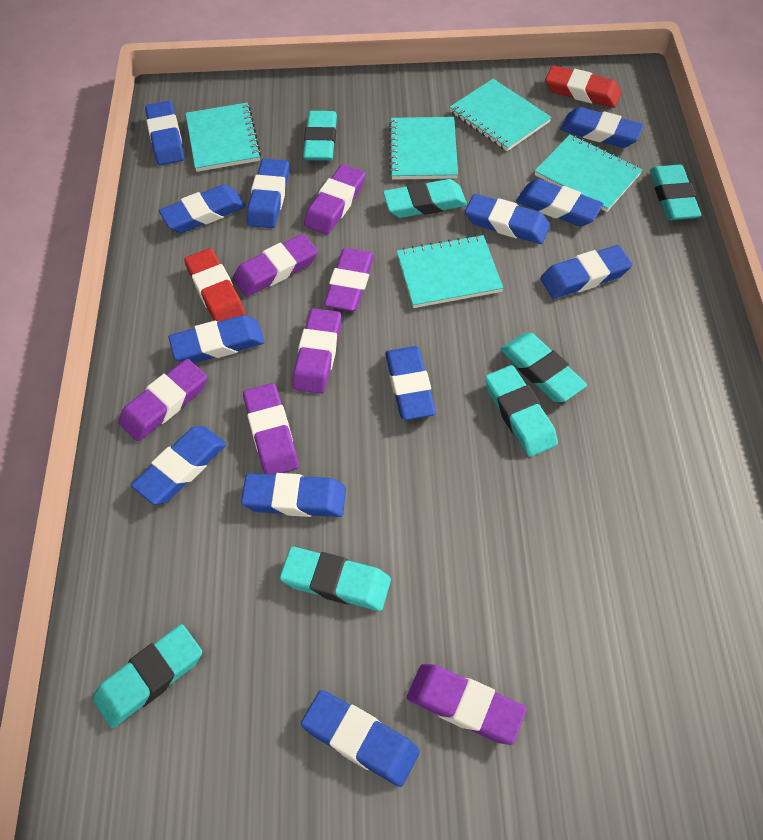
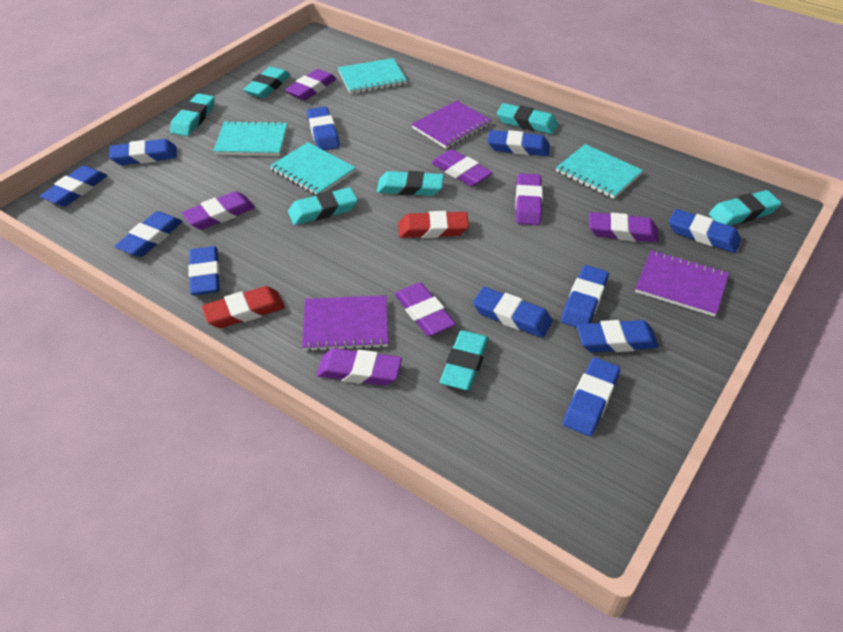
blue eraser: [131,426,226,505] [145,101,184,165] [159,185,246,233] [168,315,265,363] [241,473,346,517] [247,159,289,228] [301,690,420,787] [385,346,436,420] [465,194,550,244] [516,179,604,226] [541,245,632,298] [560,107,644,148] = 12 -> [40,166,107,207] [109,139,177,165] [115,211,183,257] [188,246,220,295] [307,107,340,150] [473,287,553,338] [487,130,550,156] [561,265,609,328] [563,358,620,436] [577,320,659,353] [669,209,741,253] = 11
purple notebook: none = 0 -> [302,295,388,351] [411,101,492,149] [635,250,729,317] = 3
turquoise notebook: [185,103,261,172] [389,117,458,180] [397,235,503,308] [449,79,552,151] [534,134,642,212] = 5 -> [213,120,288,156] [270,142,356,195] [338,58,407,94] [556,144,643,199] = 4

